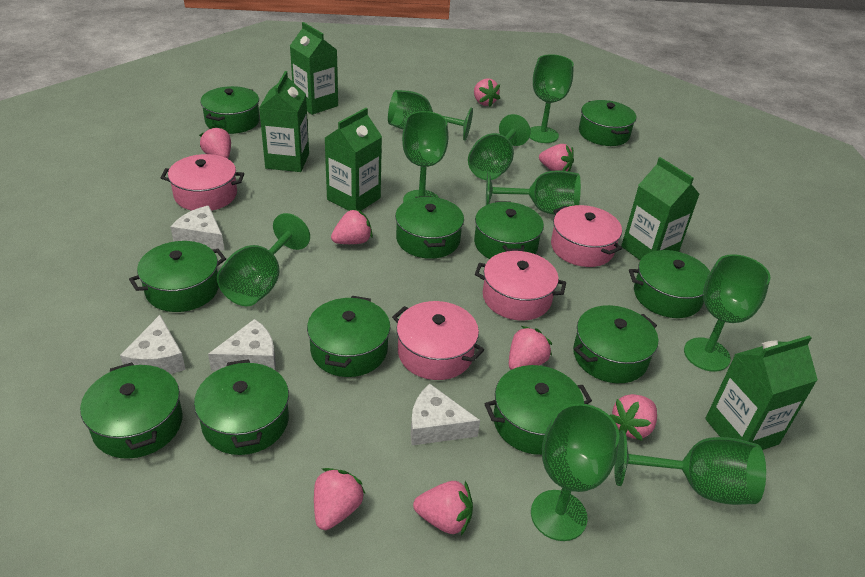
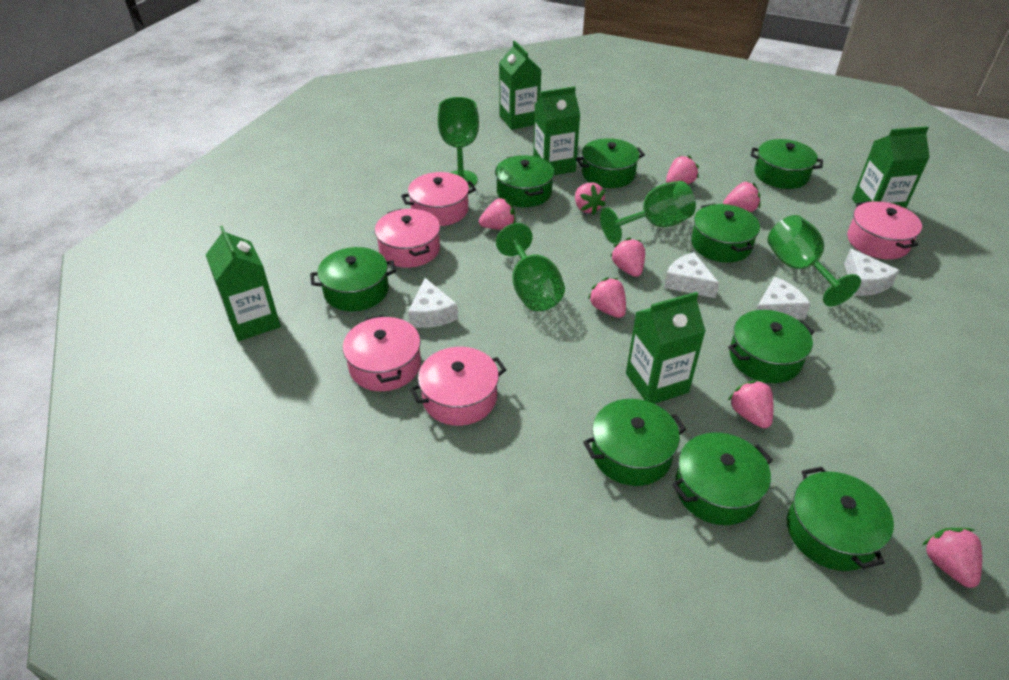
green goblet: [217,213,310,307] [388,90,473,141] [402,111,448,203] [468,114,531,180] [486,170,581,215] [529,54,574,143] [531,403,619,541] [614,430,766,505] [684,254,771,372] = 9 -> [438,97,479,188] [496,223,565,311] [600,181,696,244] [767,215,861,306] = 4
green pot: [80,362,183,459] [129,241,226,312] [194,359,289,455] [200,86,260,134] [307,296,390,377] [395,196,464,259] [474,201,544,259] [485,365,592,455] [573,305,658,383] [579,100,636,146] [629,250,710,318] = 11 -> [310,247,396,312] [495,155,554,207] [576,138,645,188] [583,399,686,486] [672,433,773,525] [691,203,760,262] [728,310,814,383] [751,139,823,189] [787,467,894,571] = 9
pink pot: [161,154,244,211] [392,301,484,380] [475,251,566,321] [551,205,622,267] = 4 -> [343,315,421,391] [375,209,440,268] [401,172,476,226] [410,347,506,426] [847,201,922,259] = 5

